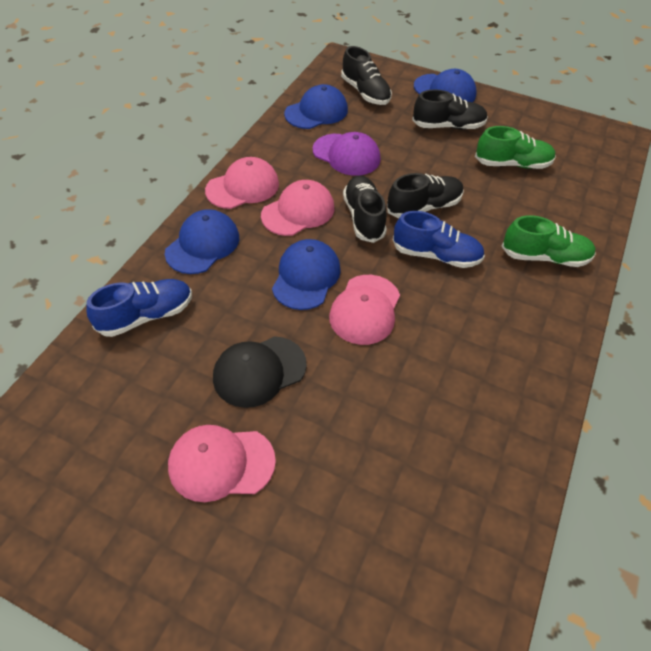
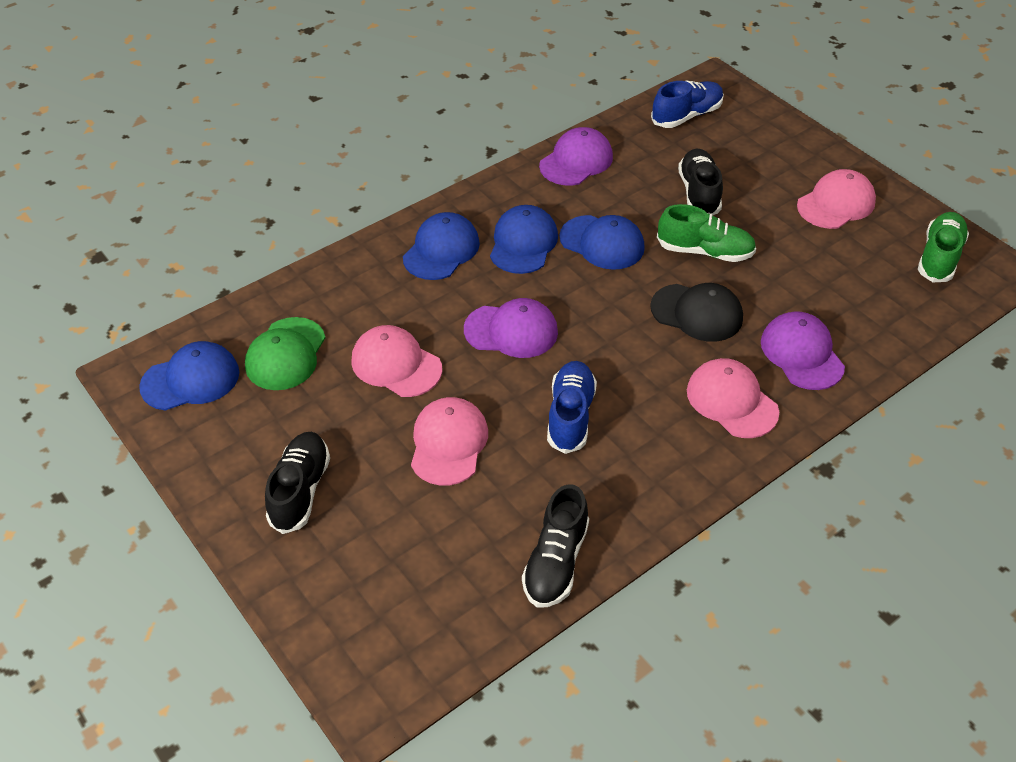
black shoe: [341,46,392,105] [343,176,387,243] [387,173,464,219] [412,89,488,130] = 4 -> [265,432,330,534] [522,484,589,607] [678,149,723,215] = 3
green cap: none = 0 -> [245,317,326,390] = 1
purple cap: [313,132,381,176] = 1 -> [464,298,558,358] [539,127,613,186] [761,311,845,390] = 3

